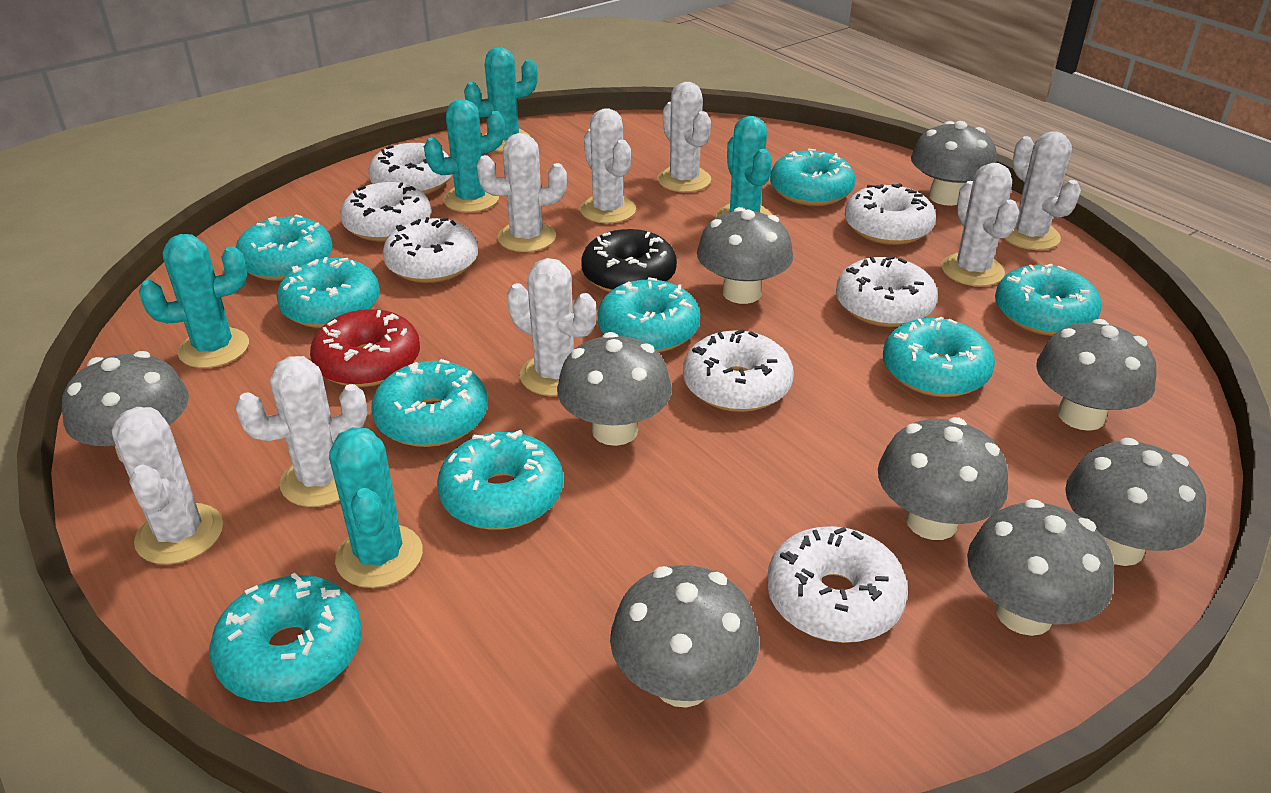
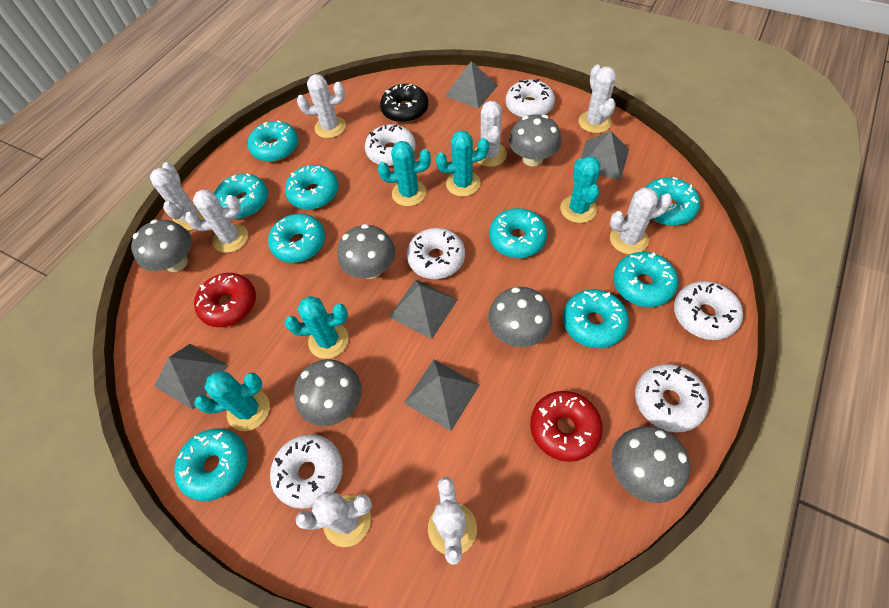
grey mushroom: [62,351,189,463] [557,332,672,446] [610,565,759,708] [697,207,793,304] [878,417,1008,540] [911,121,997,206] [967,499,1114,636] [1036,319,1156,431] [1065,438,1206,566] = 9 -> [131,219,192,272] [294,359,362,426] [337,224,395,279] [488,287,553,347] [509,114,562,167] [611,426,690,503] = 6
grey pyramid: none = 0 -> [154,344,229,410] [389,280,457,339] [404,359,480,431] [445,61,498,109] [581,131,629,180] = 5
red donut: [310,309,420,387] = 1 -> [194,273,256,327] [530,391,603,462] = 2
white donut: [340,182,431,241] [368,143,452,195] [383,217,478,283] [683,329,794,412] [767,526,908,643] [836,256,938,327] [845,183,936,245] = 7 -> [270,434,343,509] [365,124,416,166] [407,228,465,279] [506,79,555,118] [635,364,709,432] [674,281,743,340] = 6

